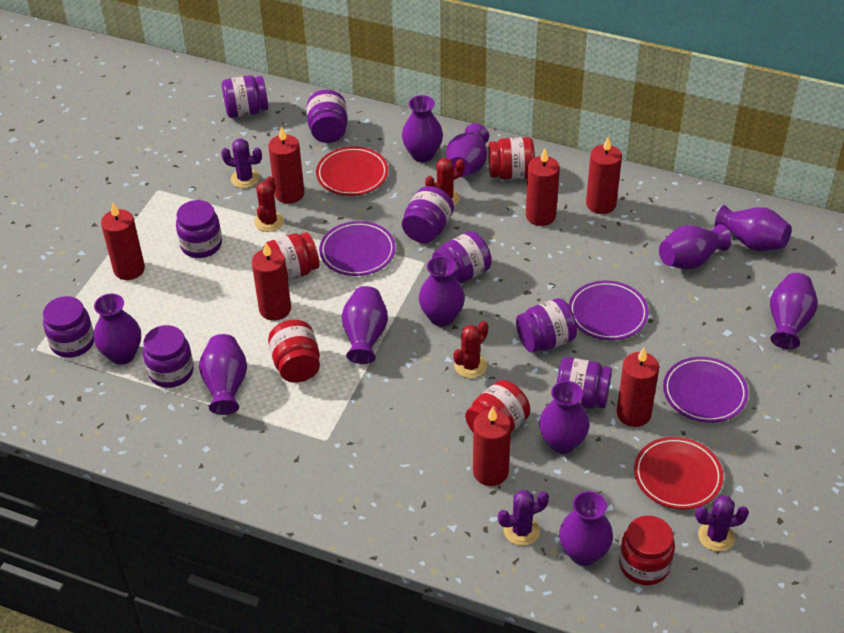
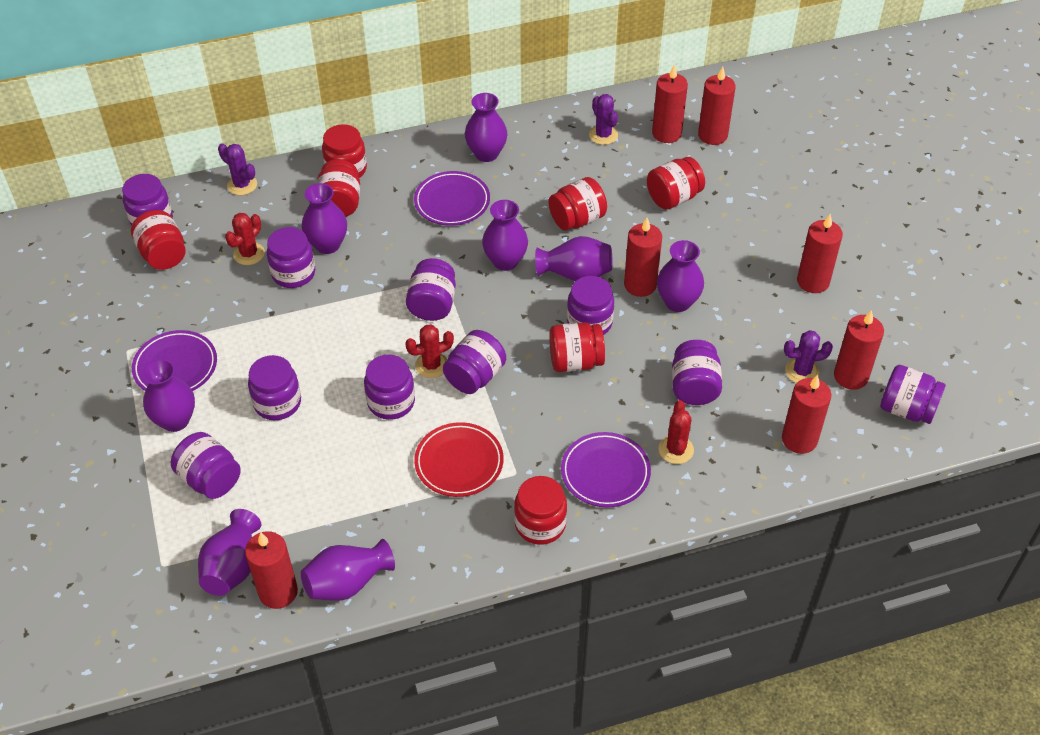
purple jar: [43,296,94,358] [143,325,194,388] [176,200,222,258] [222,75,268,118] [307,89,347,143] [402,186,454,243] [432,231,492,283] [516,298,577,353] [557,357,612,409] = 9 -> [122,174,172,226] [171,432,241,499] [248,355,301,420] [267,227,315,288] [364,355,415,420] [406,258,456,321] [443,330,506,394] [567,276,614,335] [672,340,722,405] [880,365,946,424] = 10
purple vase: [94,294,141,365] [199,334,247,415] [342,286,388,364] [402,95,443,162] [419,256,465,327] [446,123,489,177] [539,381,589,454] [559,491,613,566] [659,224,731,269] [715,205,792,251] [770,273,818,349] = 11 -> [142,359,195,432] [198,509,261,596] [301,539,395,601] [302,183,347,254] [465,93,507,162] [482,200,528,271] [535,236,613,281] [657,240,704,312] = 8
red jar: [263,232,320,281] [268,320,320,383] [465,380,530,433] [488,137,535,180] [619,516,675,585] = 5 -> [131,210,186,270] [317,159,360,217] [322,124,367,178] [514,476,567,545] [548,177,607,231] [549,322,605,372] [647,157,705,209] = 7
red plate: [316,146,388,196] [634,437,723,510] = 2 -> [414,422,504,497] = 1

